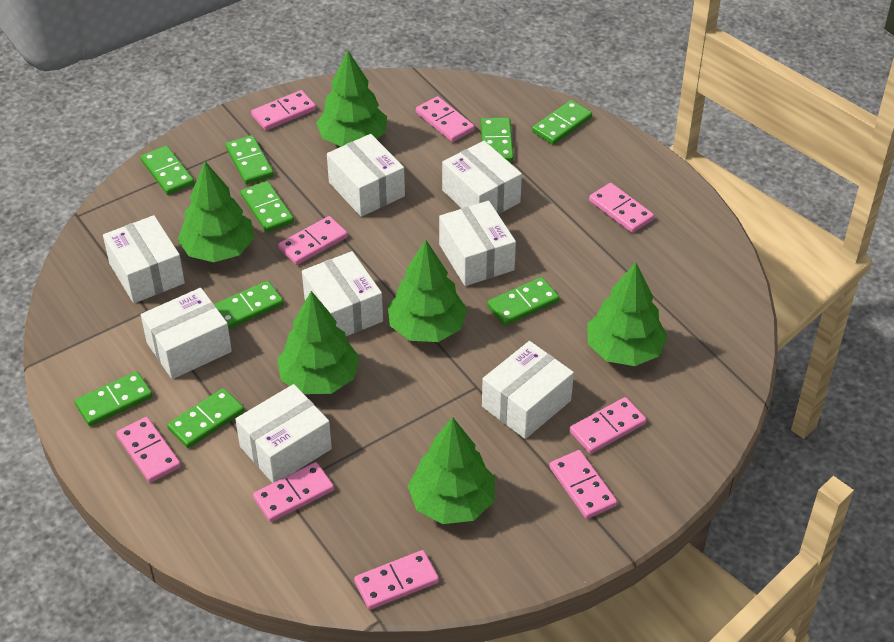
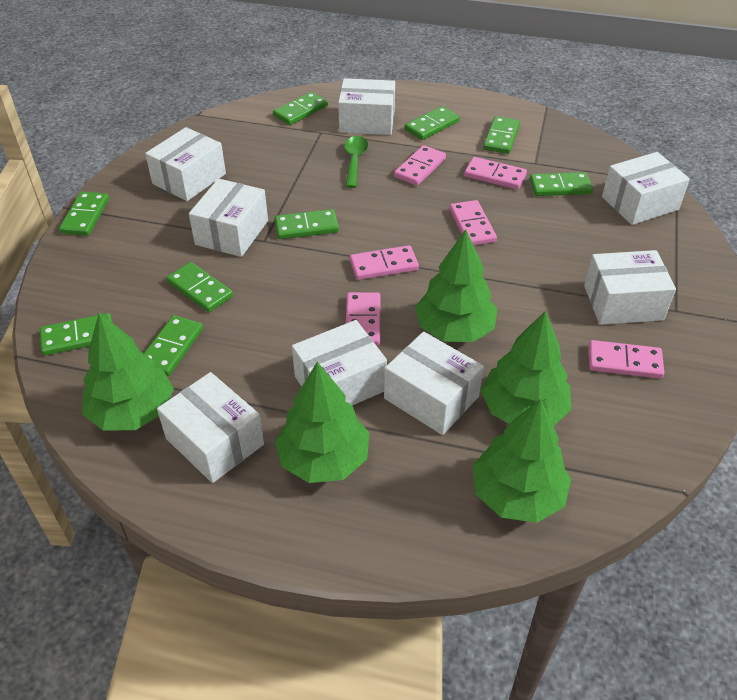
green spoon: none = 0 -> [344,136,368,188] = 1
green tree: [178,161,254,262] [277,291,360,394] [316,51,387,147] [388,240,467,342] [408,417,495,524] [588,262,668,366] = 6 -> [82,313,174,431] [275,362,369,483] [415,229,497,342] [472,399,571,523] [481,311,572,426] = 5
pink domino: [116,417,181,483] [251,90,316,131] [253,462,334,522] [278,216,348,265] [354,550,439,610] [416,96,475,142] [549,450,617,519] [570,397,646,454] [589,183,654,233] = 9 -> [346,292,380,346] [350,245,419,280] [394,145,446,186] [450,200,497,245] [464,157,527,190] [589,340,664,378] = 6

